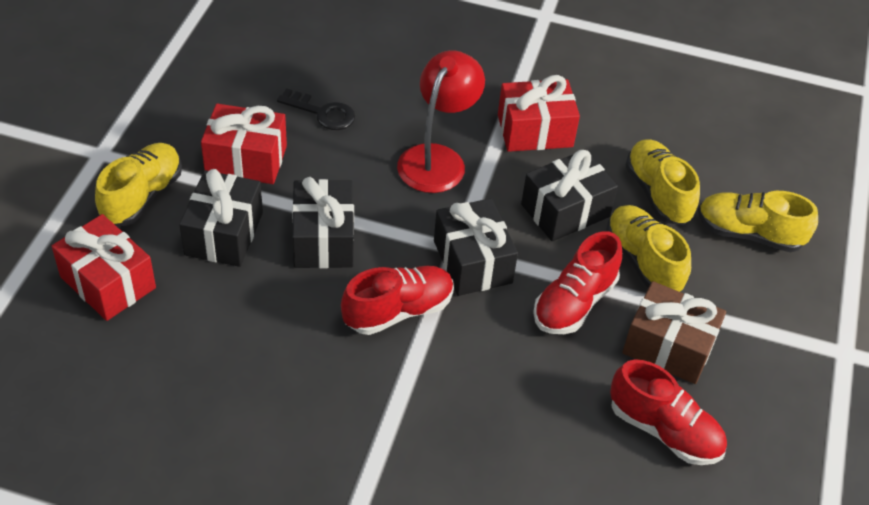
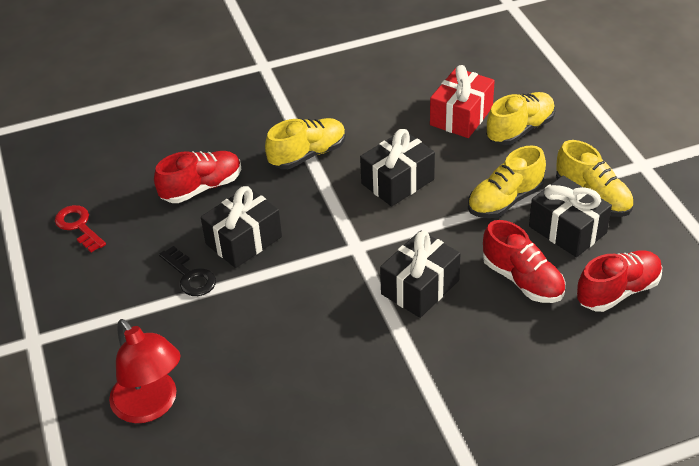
brown gift: [622,281,726,384] = 1 -> none = 0
red gift: [52,214,156,321] [201,103,287,184] [498,75,580,152] = 3 -> [430,65,495,138] = 1
red key: none = 0 -> [55,205,106,252] = 1

